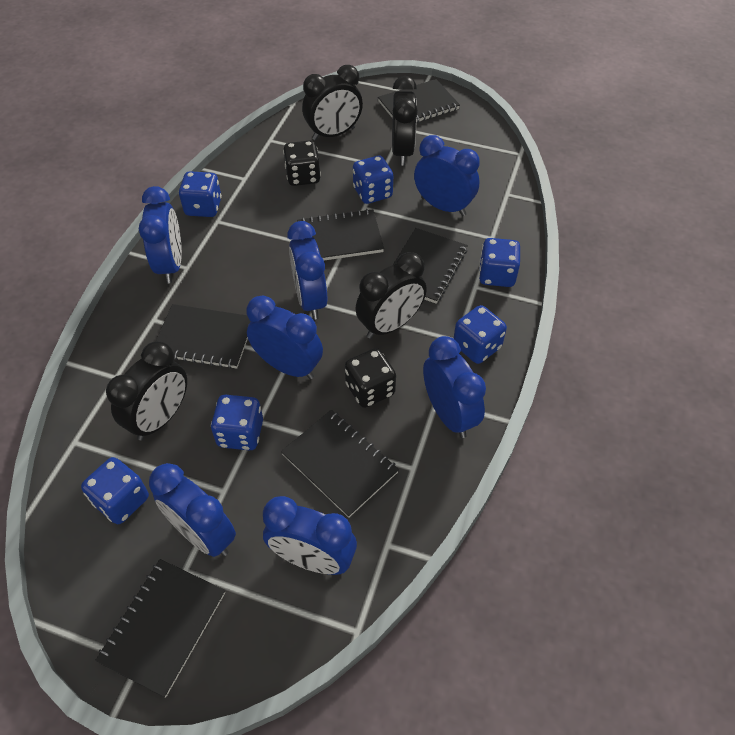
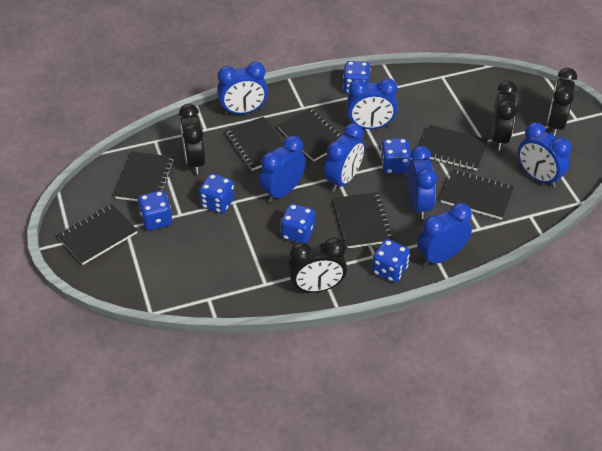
black dice: [283,140,321,186] [345,348,396,408] = 2 -> none = 0
black notebook: [95,559,225,698] [156,304,251,369] [281,410,399,518] [297,209,384,261] [378,79,460,123] [393,228,468,304] = 6 -> [57,204,138,265] [114,151,174,201] [226,117,284,171] [277,108,342,162] [334,192,393,249] [421,125,488,171] [441,169,514,220] = 7

